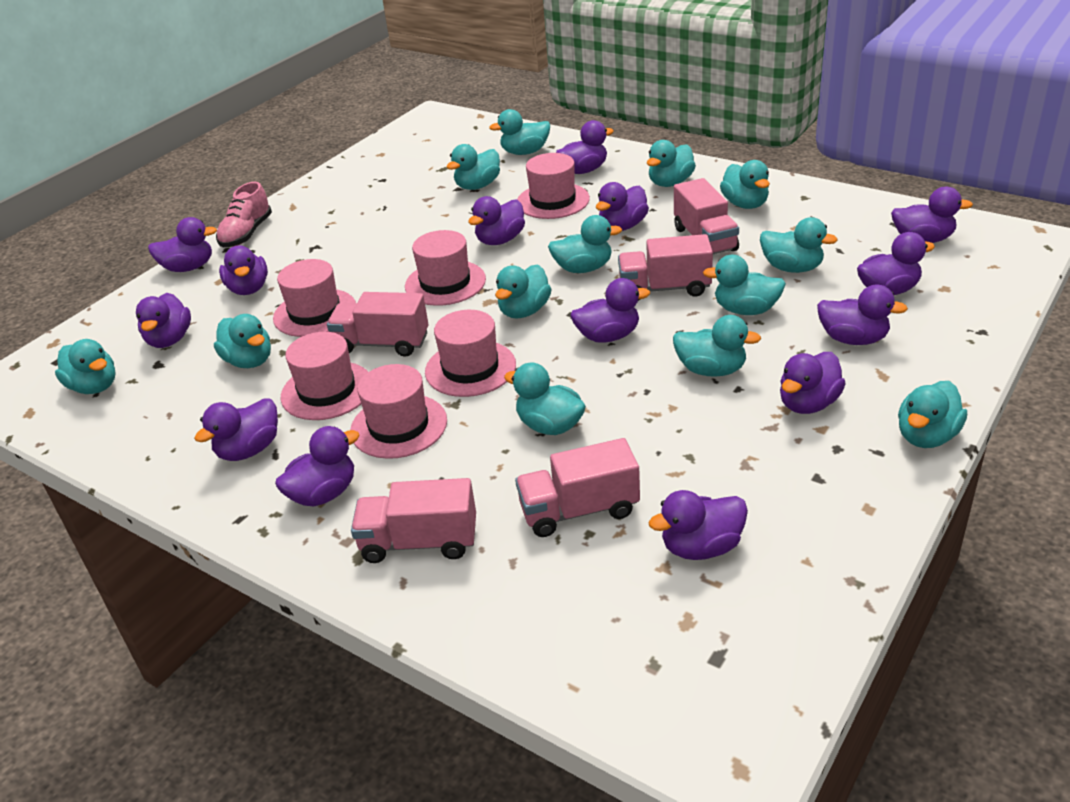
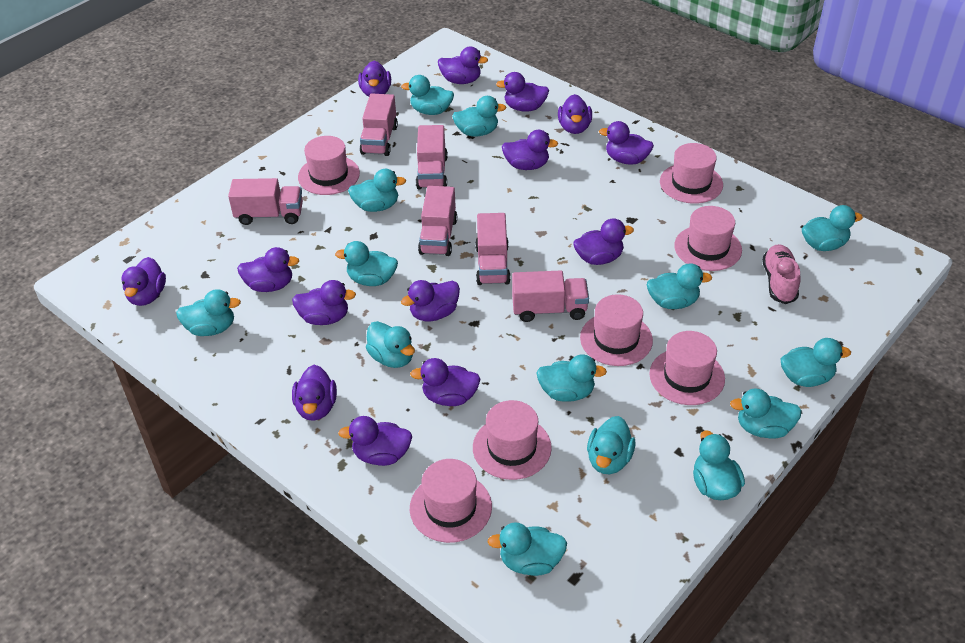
pink hat: [273,259,356,337] [281,332,368,420] [350,364,447,459] [405,230,486,306] [425,310,516,397] [517,153,590,219] = 6 -> [298,136,360,195] [410,459,492,543] [473,400,552,480] [580,294,653,366] [649,331,725,405] [660,143,723,204] [674,206,742,271] = 7
pink truck: [327,292,429,357] [351,478,476,563] [515,438,640,537] [618,234,713,301] [674,178,739,254] = 5 -> [228,178,303,225] [360,93,398,156] [416,125,448,190] [418,186,457,256] [475,213,511,285] [512,271,589,322] = 6
turquoise duck: [55,339,116,394] [214,314,271,368] [447,144,500,190] [489,109,550,155] [495,264,552,319] [504,363,586,435] [548,215,622,273] [647,140,696,187] [673,315,761,377] [703,255,786,315] [720,160,770,209] [760,217,838,273] [898,381,967,448] = 13 -> [176,289,241,336] [335,241,398,286] [348,169,406,212] [366,321,415,368] [401,75,454,115] [452,96,506,136] [487,522,567,576] [536,354,607,401] [587,416,635,474] [647,263,712,309] [693,430,745,500] [730,388,802,439] [780,338,851,387] [802,205,863,251] = 14

